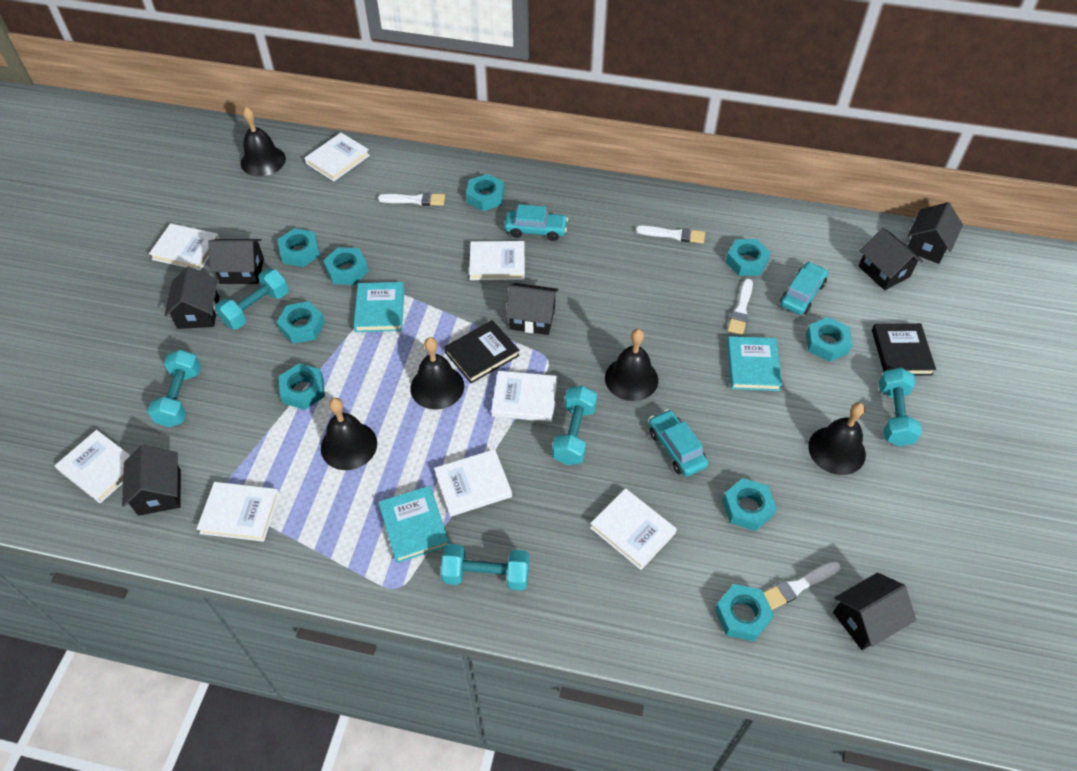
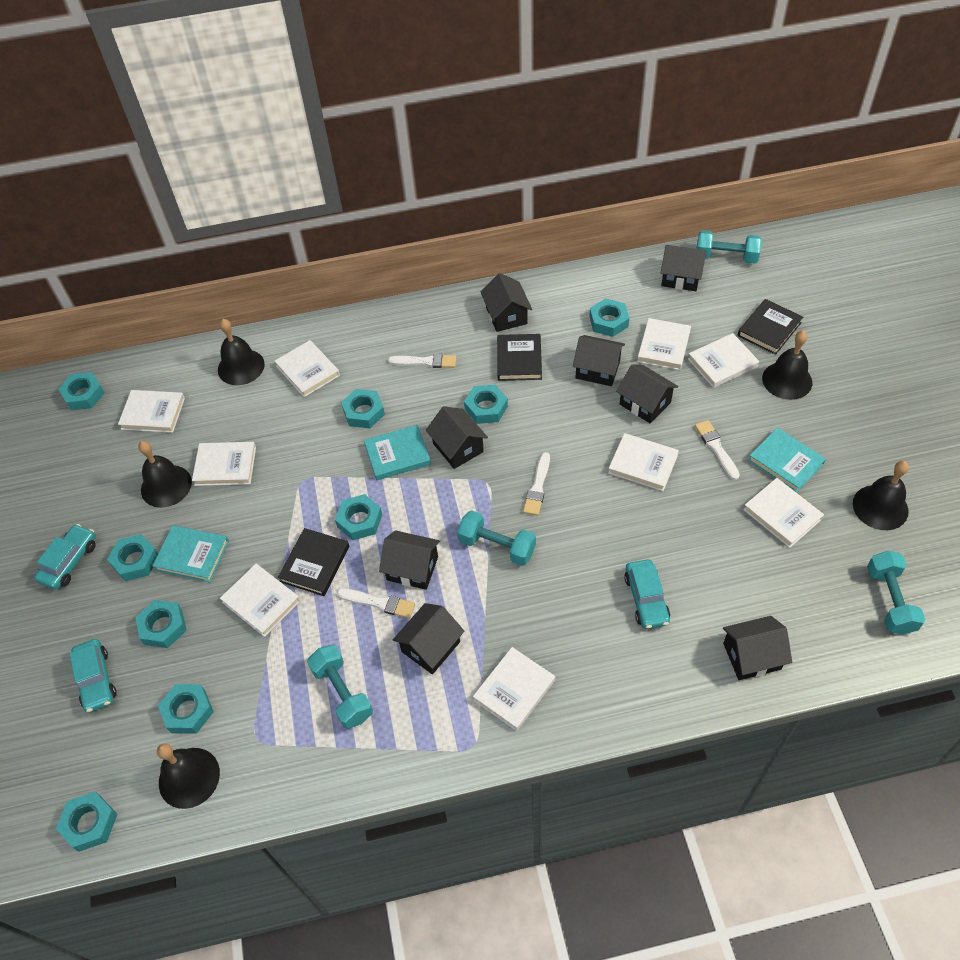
black book: [444,320,520,384] [872,323,936,376] = 2 -> [278,528,349,596] [497,334,542,381] [738,299,803,355] = 3
black house: [122,445,181,516] [164,266,219,329] [208,239,264,284] [506,283,559,335] [833,573,916,650] [858,228,923,290] [908,202,963,264] = 7 -> [379,530,440,590] [393,603,464,674] [426,406,488,469] [481,273,532,332] [573,335,625,386] [616,364,678,423] [661,245,707,291] [723,616,792,680] = 8
turquoise dumbbell: [148,349,201,427] [215,268,289,329] [441,544,529,591] [552,386,597,465] [879,368,922,446] = 5 -> [307,645,373,729] [457,511,536,566] [697,230,762,264] [867,551,925,635] = 4
white book: [55,430,131,503] [149,223,220,271] [197,482,279,542] [305,133,370,181] [434,449,512,517] [469,241,525,280] [491,371,557,422] [590,488,677,570] = 8 -> [118,390,185,433] [192,442,256,486] [220,564,300,637] [274,340,340,397] [473,647,555,731] [608,433,679,491] [637,318,691,370] [688,333,759,388] [743,478,824,548] = 9

